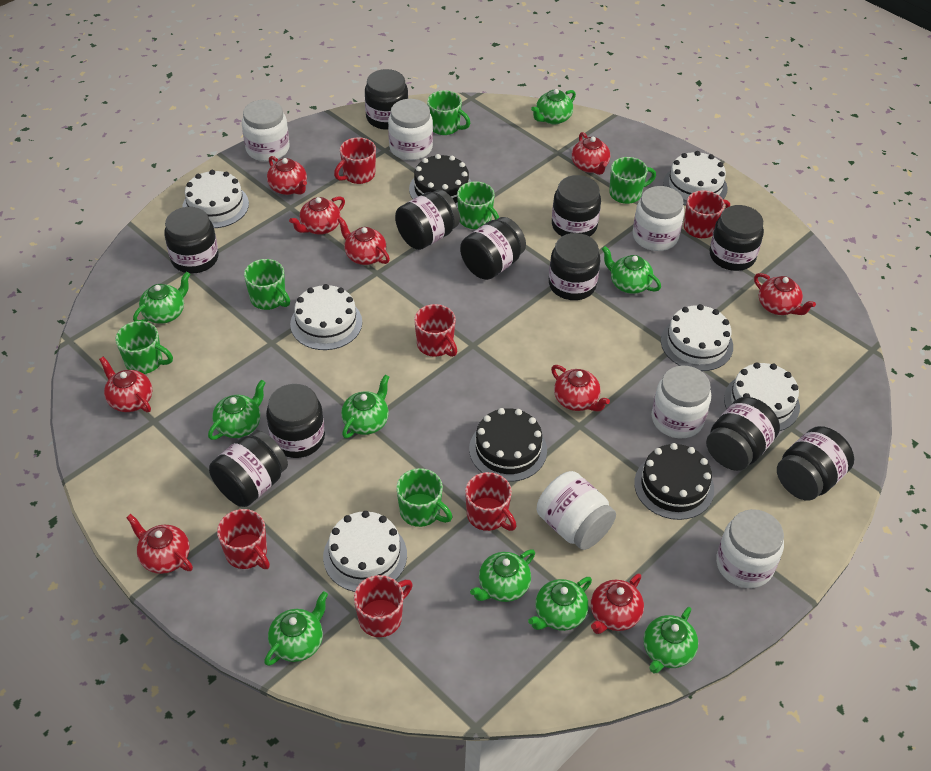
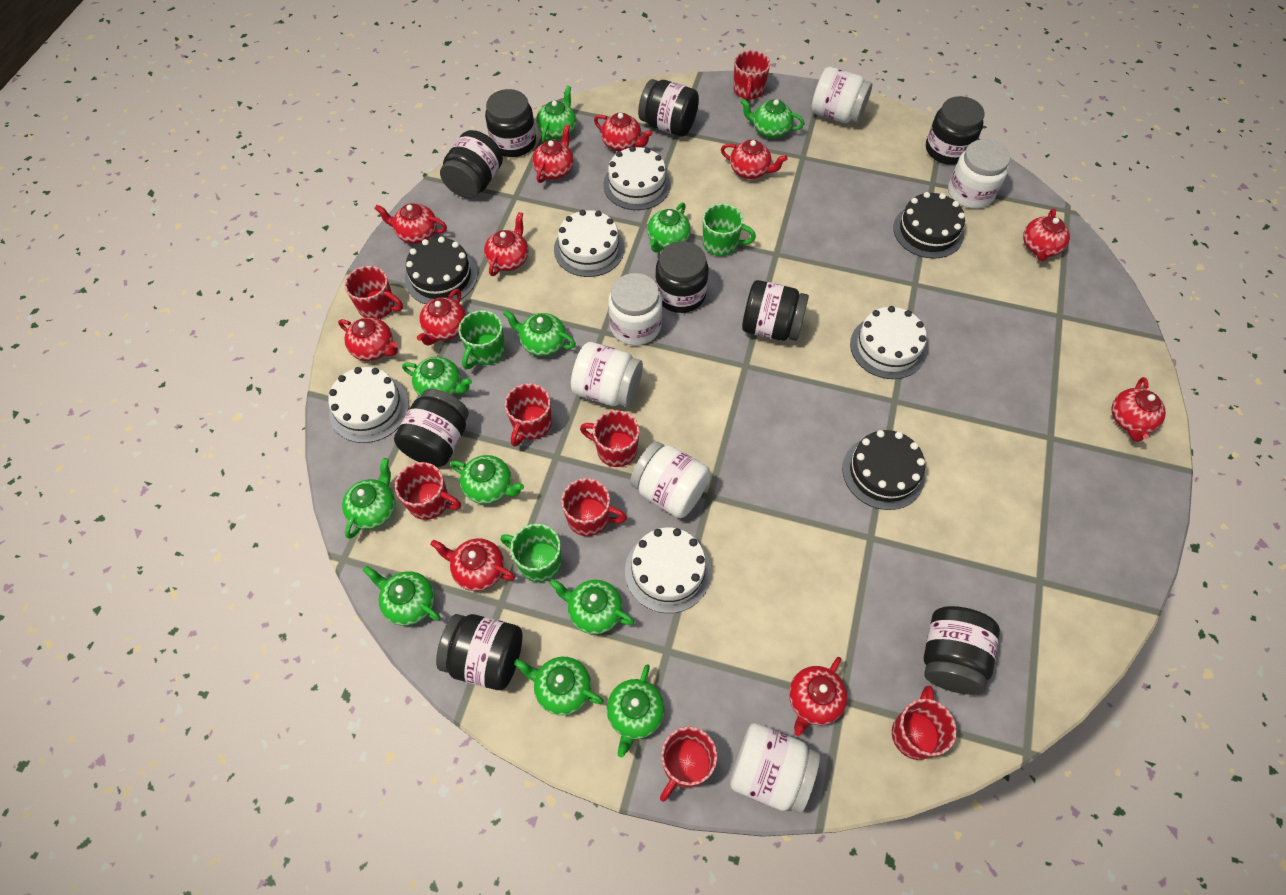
black jar: [164,207,219,274] [209,430,288,507] [266,384,325,458] [365,69,408,130] [395,190,460,250] [460,217,526,280] [549,233,600,300] [552,175,601,237] [706,397,780,471] [709,205,764,271] [777,426,854,501] = 11 -> [394,389,469,467] [436,614,522,690] [440,130,503,199] [485,89,536,157] [638,79,699,136] [655,241,709,313] [742,280,809,341] [924,606,1000,695] [926,96,985,165] = 9
green mug: [115,321,173,374] [244,259,290,310] [396,468,452,527] [427,90,470,135] [457,181,499,229] [609,157,656,204] = 6 -> [458,310,505,370] [500,524,562,582] [703,204,756,256] = 3
green teapot: [133,272,190,324] [208,380,266,440] [264,591,328,666] [341,375,389,438] [470,550,535,602] [528,577,592,631] [531,89,576,125] [602,246,661,294] [643,607,698,674] = 9 -> [342,458,395,539] [363,566,440,626] [402,357,472,397] [450,455,524,504] [503,310,576,357] [514,657,604,715] [536,85,576,142] [550,579,634,634] [607,664,665,758] [647,203,691,252] [740,99,804,138] = 11
red mug: [217,509,270,569] [334,137,376,184] [354,575,413,637] [414,304,457,357] [465,472,517,531] [684,190,730,238] = 6 -> [345,266,403,319] [395,462,461,520] [505,383,552,447] [561,478,627,536] [580,410,639,467] [660,727,717,802] [733,50,770,101] [892,686,956,760] = 8
red teapot: [99,357,152,412] [126,514,193,574] [267,156,307,195] [289,196,345,235] [337,217,390,265] [551,365,610,411] [572,132,610,175] [591,573,644,634] [754,273,816,315] = 9 -> [338,317,399,361] [374,203,447,244] [417,289,466,346] [430,538,515,591] [484,212,528,276] [532,124,574,183] [594,113,652,151] [721,140,788,179] [789,657,847,736] [1023,208,1070,261] [1111,377,1166,442] = 11
white cake: [182,170,249,228] [290,284,362,350] [323,511,407,592] [661,304,733,371] [663,151,728,206] [724,362,800,431] = 6 -> [328,367,409,443] [554,210,625,277] [603,146,671,210] [625,528,711,613] [850,306,927,379] = 5

